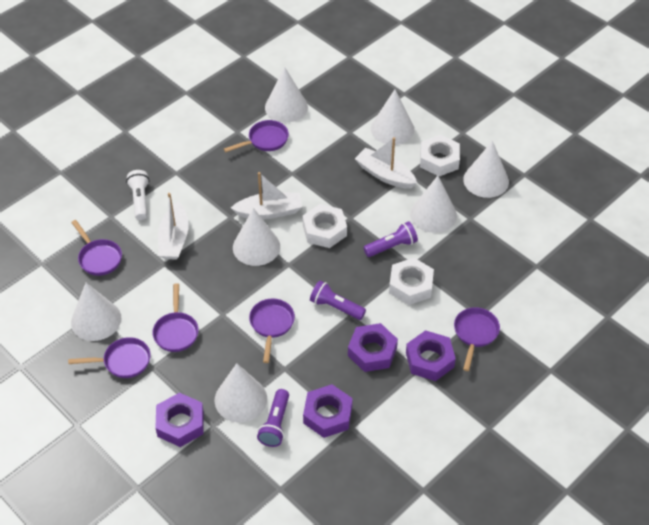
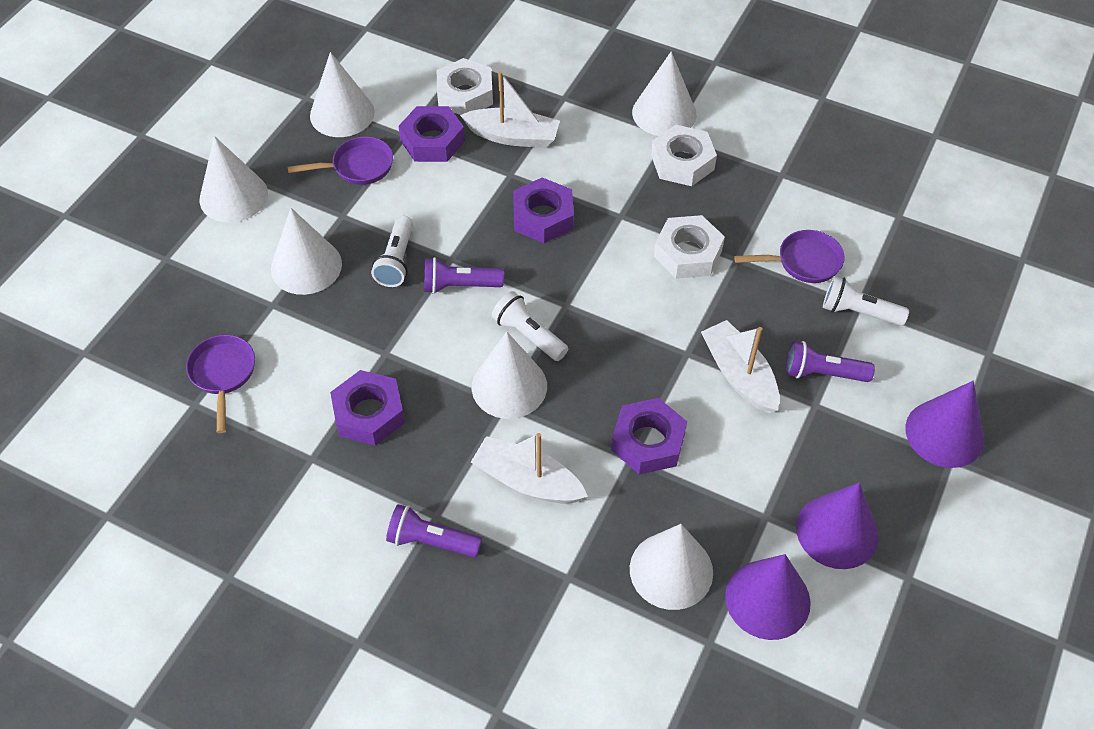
purple cone: none = 0 -> [725,554,811,640] [796,483,879,569] [905,381,985,468] = 3
purple pan: [68,337,151,378] [71,220,122,276] [152,283,199,352] [224,120,289,152] [249,299,295,363] [454,307,500,371] = 6 -> [186,335,255,433] [288,137,393,185] [734,230,844,283] = 3
white cone: [71,283,121,341] [214,363,267,422] [233,208,280,266] [265,67,308,123] [371,89,414,145] [410,176,457,233] [463,141,509,198] = 7 -> [200,136,268,223] [271,208,342,295] [310,52,375,137] [472,332,547,419] [630,524,713,610] [632,51,697,136] = 6
white flashlight: [126,170,149,220] = 1 -> [371,216,413,287] [492,291,568,361] [823,276,909,326] = 3

